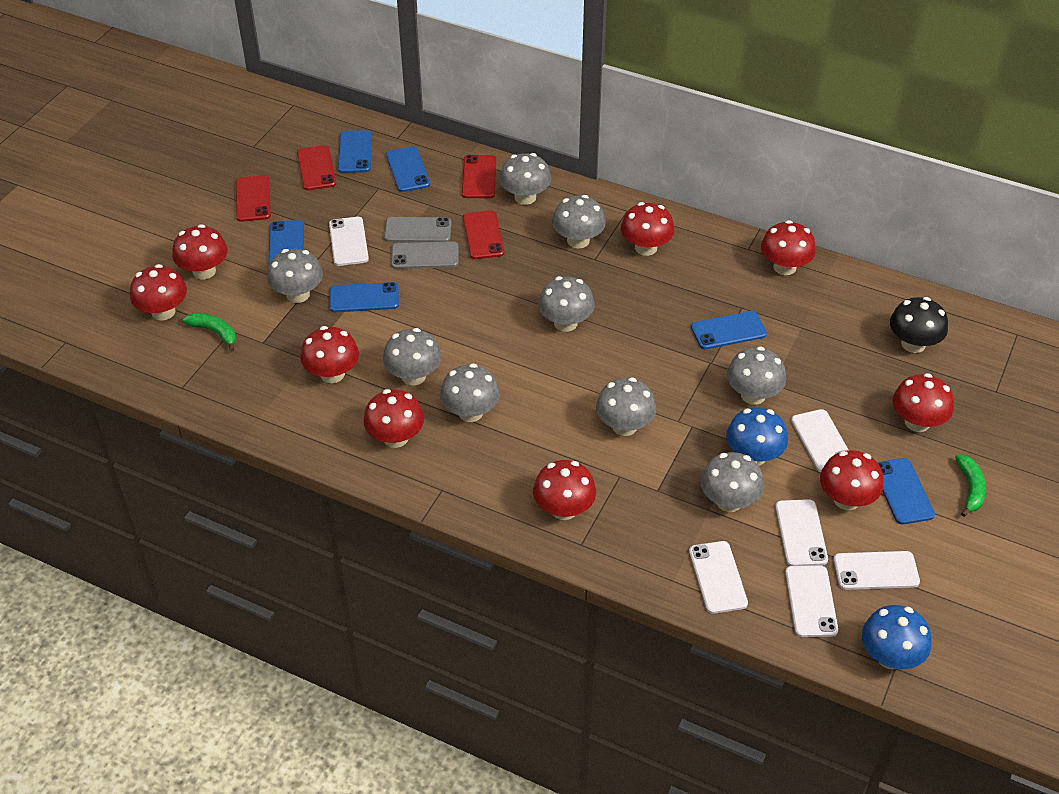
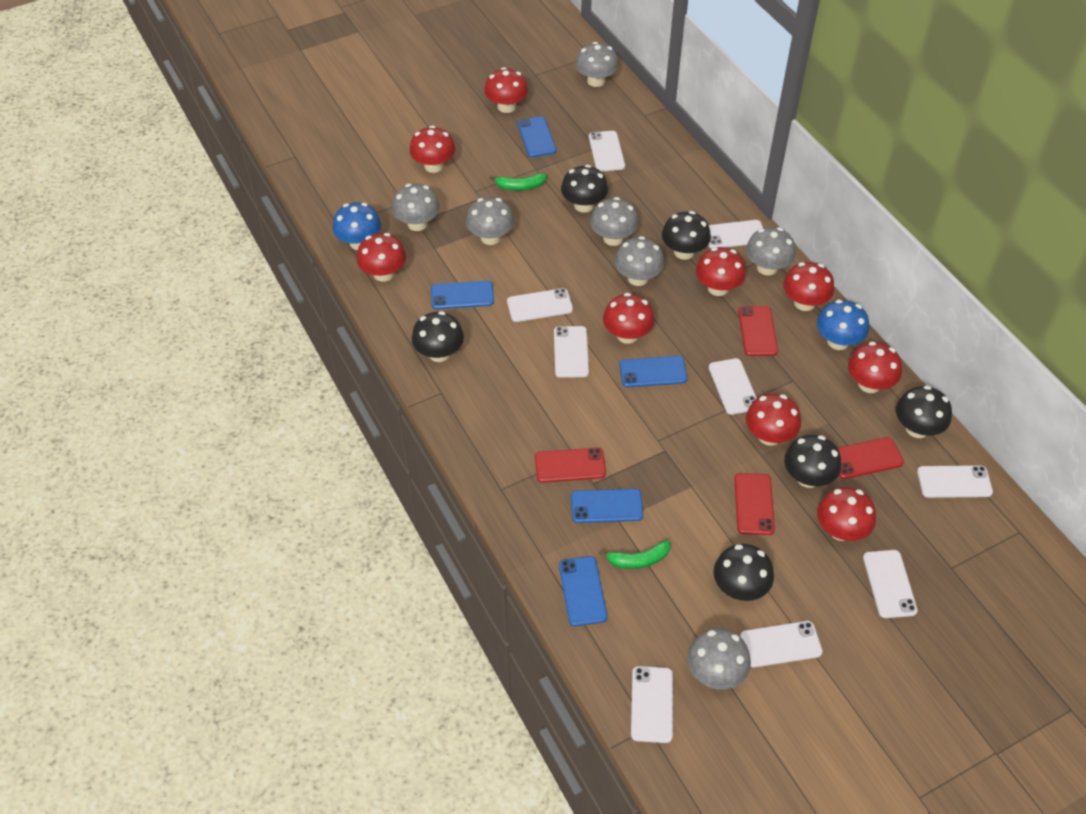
black mushroom: [890,297,948,353] = 1 -> [411,311,464,362] [561,165,608,213] [662,211,711,260] [713,544,774,601] [784,435,841,488] [896,385,952,438] = 6
blue phone: [268,220,304,264] [329,282,399,312] [338,130,372,173] [386,146,430,192] [691,311,767,349] [877,458,935,524] = 6 -> [431,281,494,309] [518,116,556,157] [559,556,607,626] [571,489,643,523] [619,356,687,387] = 5
grey mushroom: [267,249,323,303] [383,328,441,386] [440,363,500,422] [499,153,551,205] [538,276,595,332] [552,195,606,249] [596,377,656,436] [701,452,764,512] [727,346,786,405] = 9 -> [392,184,440,231] [466,197,514,245] [575,42,618,87] [590,197,639,246] [614,236,664,286] [687,628,751,690] [746,227,796,275] = 7
grey phone: [384,217,451,242] [391,242,459,269] = 2 -> none = 0
white phone: [329,217,369,266] [689,541,748,614] [775,499,828,566] [785,565,838,637] [791,409,848,472] [833,551,920,590] = 6 -> [507,288,573,322] [554,326,589,378] [589,131,625,172] [631,666,673,743] [708,220,763,248] [709,358,757,415] [740,621,823,667] [863,550,918,618] [917,465,993,498] = 9

